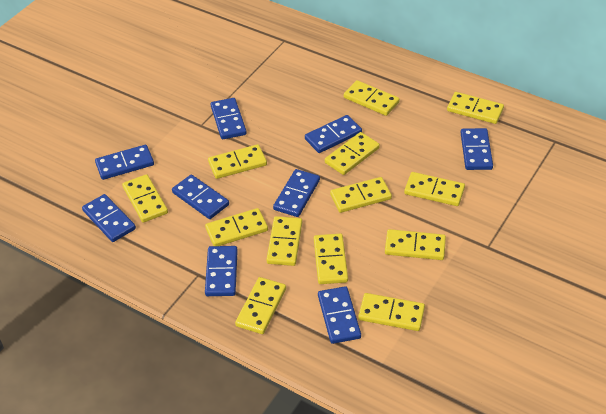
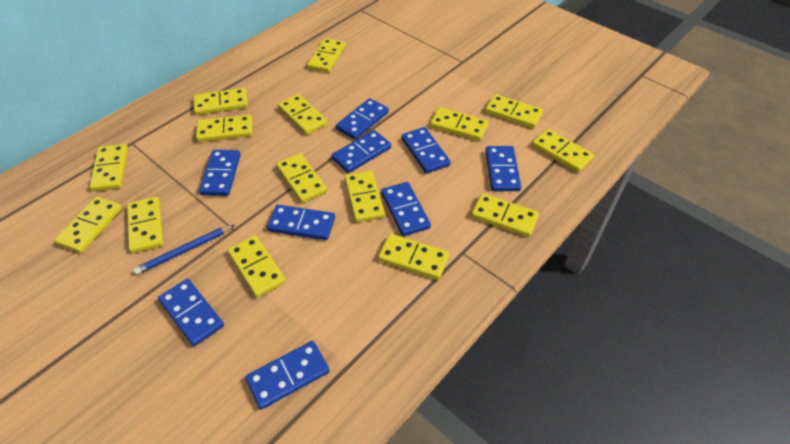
blue pencil: none = 0 -> [133,225,235,275] = 1
yellow domino: [122,174,168,223] [205,208,268,246] [208,144,267,179] [235,277,286,334] [266,216,302,266] [314,233,348,284] [325,132,380,175] [330,177,392,213] [344,80,399,116] [358,293,425,331] [385,229,446,260] [404,172,465,206] [447,92,504,124] = 13 -> [54,196,122,253] [89,144,128,191] [127,197,164,253] [194,88,248,115] [196,115,252,142] [227,235,286,298] [276,153,327,203] [278,94,328,135] [307,38,346,73] [344,170,385,222] [378,234,449,280] [430,107,489,141] [471,193,539,237] [485,94,543,128] [532,129,594,173] = 15

